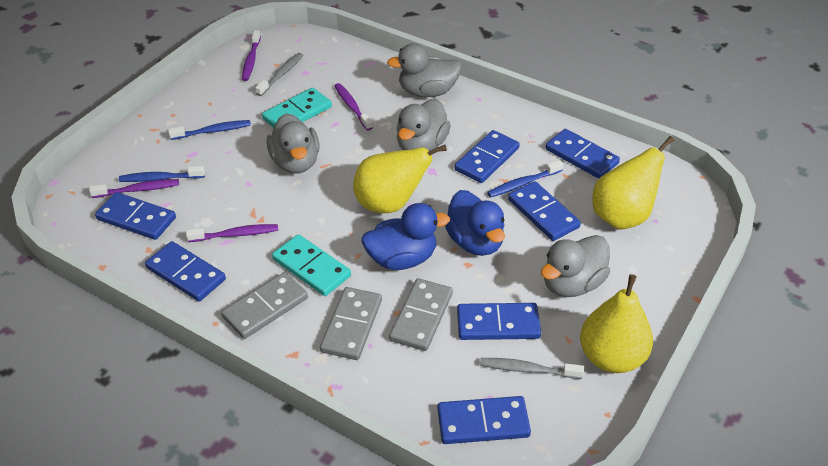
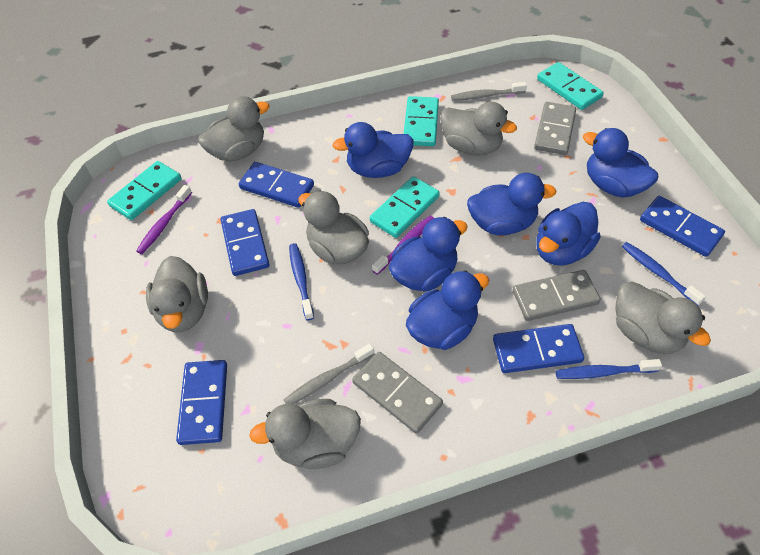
blue domino: [95,192,176,240] [145,241,226,301] [437,396,531,444] [455,130,520,183] [457,303,541,340] [508,181,581,241] [546,129,620,179] = 7 -> [176,360,227,445] [221,209,270,276] [239,162,314,208] [493,324,584,373] [640,196,725,257] = 5
blue duck: [361,203,450,270] [445,190,505,256] = 2 -> [332,122,413,178] [389,217,468,292] [406,270,489,350] [467,173,557,236] [536,202,600,266] [583,128,658,198] = 6
grey duck: [267,113,320,174] [387,43,462,97] [396,99,451,151] [541,235,610,297] = 4 -> [146,256,208,332] [198,96,270,162] [249,399,361,469] [298,191,369,264] [440,102,517,156] [615,281,711,354] = 6
purple toothbrush: [89,179,179,198] [186,224,278,242] [242,30,261,81] [334,83,373,131] = 4 -> [136,185,192,254] [372,215,434,275] = 2
turquoise domino: [262,88,332,128] [272,234,351,296] = 2 -> [107,161,182,220] [370,176,440,238] [404,96,439,146] [537,62,604,110] = 4
yellow pear: [353,145,447,213] [580,274,653,373] [592,136,674,230] = 3 -> none = 0

